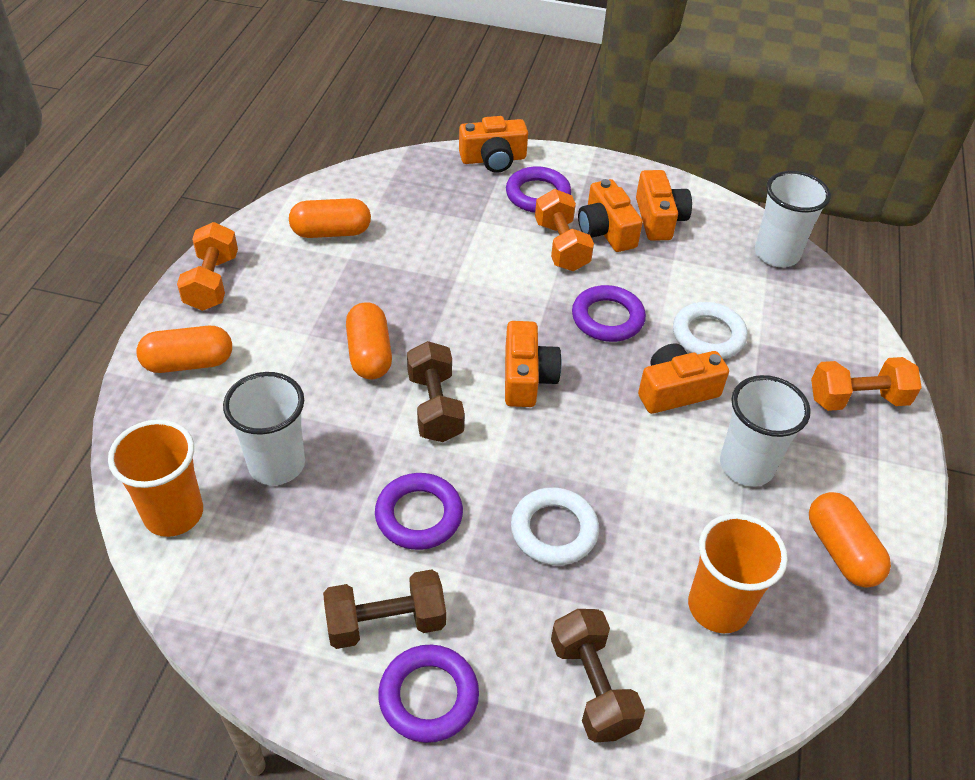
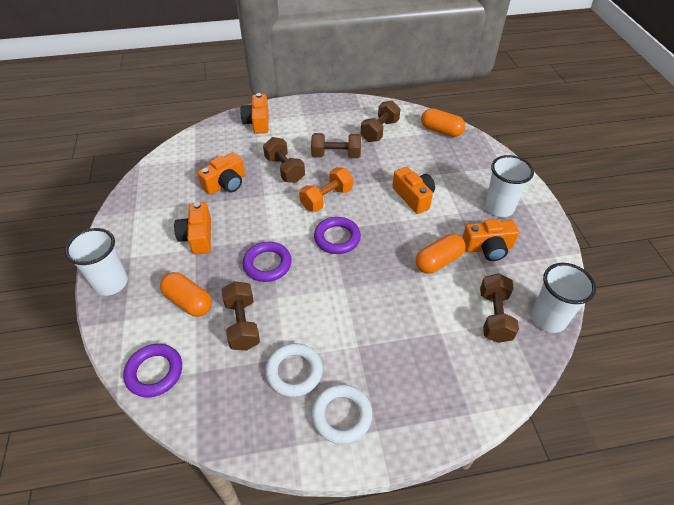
brown dumbbell: [323,570,446,649] [407,341,465,442] [551,609,645,742] = 3 -> [222,281,260,351] [263,137,305,183] [311,133,361,158] [361,100,400,142] [480,273,519,343] = 5
orange capsule: [136,326,232,373] [289,198,371,238] [346,302,392,379] [809,492,891,587] = 4 -> [160,272,212,317] [415,234,465,274] [421,108,465,137] = 3
orange cup: [108,419,203,537] [688,513,788,633] = 2 -> none = 0
orange dumbbell: [177,222,238,311] [535,189,594,271] [811,357,922,411] = 3 -> [299,167,353,212] = 1
purple ring: [375,473,463,550] [378,645,479,743] [506,166,571,213] [572,285,646,342] = 4 -> [123,344,182,397] [242,242,292,282] [314,217,361,254] = 3

